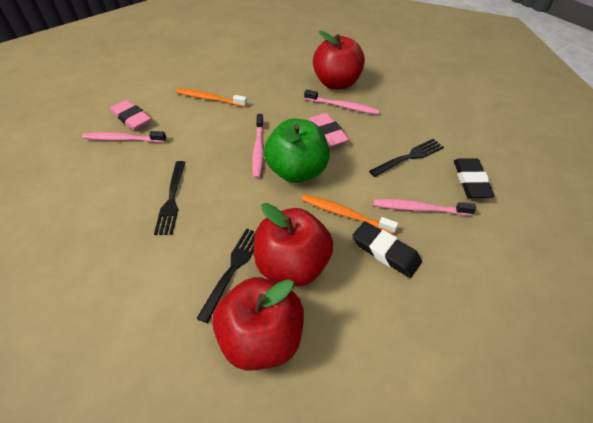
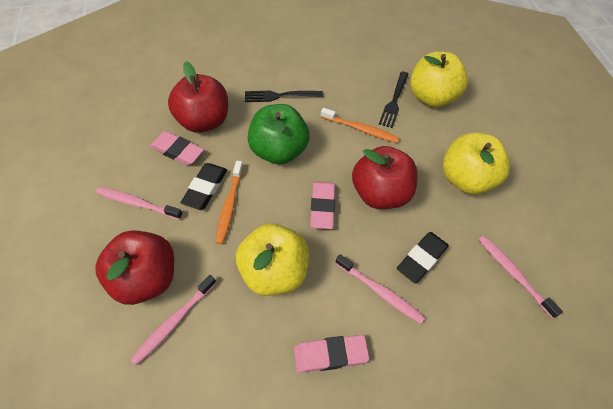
black fork: [154,161,185,235] [196,228,255,323] [369,139,444,177] = 3 -> [245,91,323,102] [379,71,408,128] = 2
pink eraser: [110,100,151,130] [308,113,349,147] = 2 -> [150,131,204,165] [294,335,369,373] [310,181,335,229] = 3
yellow apple: none = 0 -> [236,224,309,296] [410,51,468,107] [443,132,510,194] = 3

